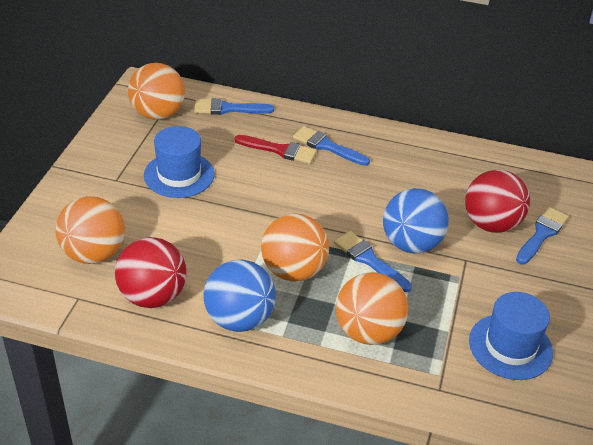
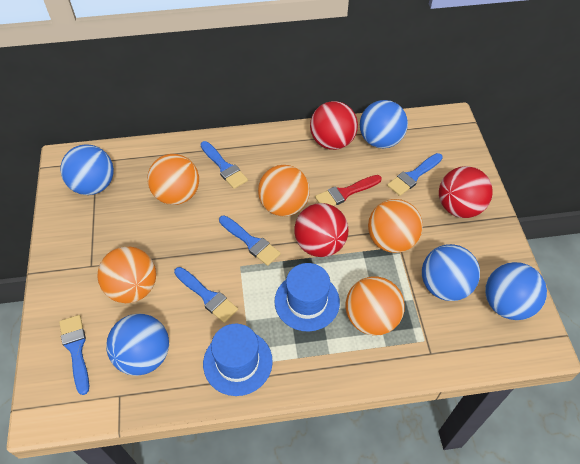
blue ball: [204,260,276,332] [383,188,449,253] = 2 -> [60,144,114,195] [106,314,169,376] [360,100,408,148] [422,244,480,301] [485,262,547,320] = 5
blue brush: [194,98,274,115] [293,126,370,166] [334,231,412,292] [516,207,569,264] = 4 -> [59,315,89,395] [174,267,238,323] [200,141,248,189] [219,215,281,266] [387,153,443,196] = 5
orange ball: [56,196,125,264] [128,63,185,120] [261,214,329,282] [336,272,408,345] = 4 -> [97,247,156,303] [147,154,199,205] [258,165,310,217] [346,276,405,336] [368,199,423,253] = 5
red ball: [115,237,186,308] [465,170,530,233] = 2 -> [294,203,348,257] [310,101,358,150] [439,166,492,218] = 3

